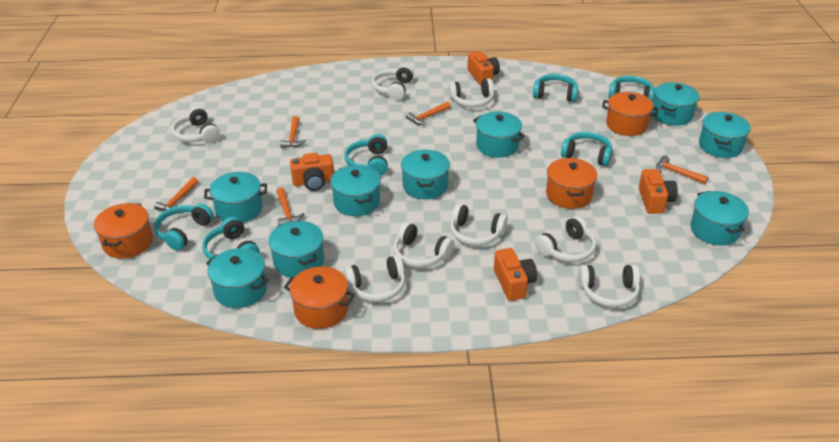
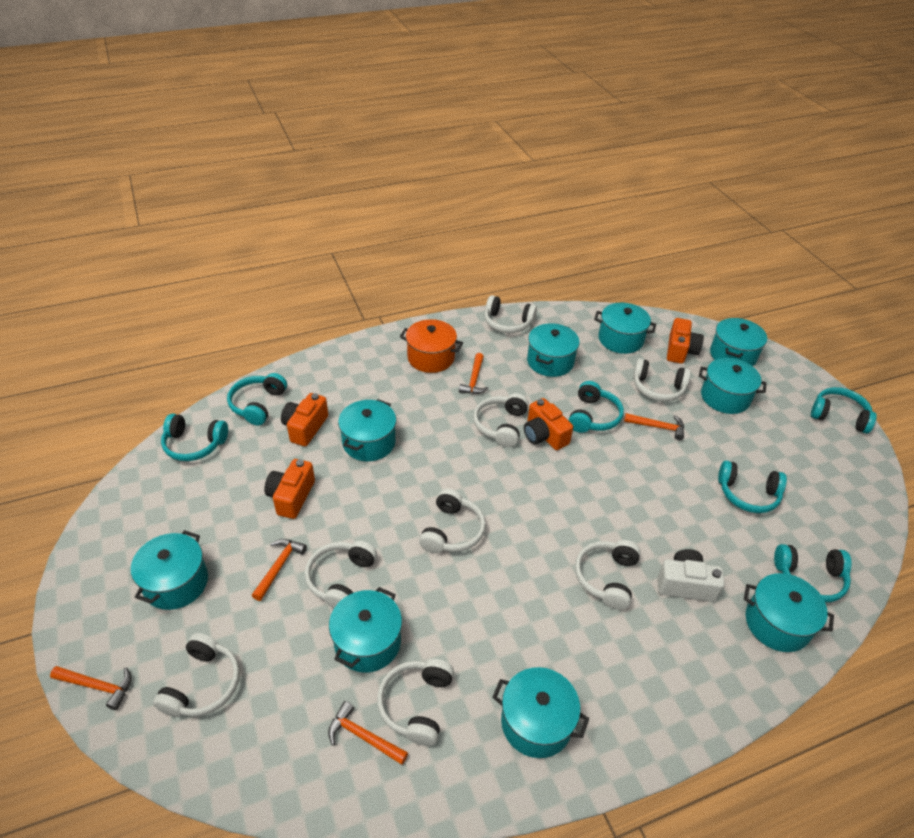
orange pot: [94,203,153,259] [284,266,355,329] [546,158,597,209] [602,92,658,136] = 4 -> [400,319,463,373] = 1
white camera: none = 0 -> [658,549,725,602] = 1

